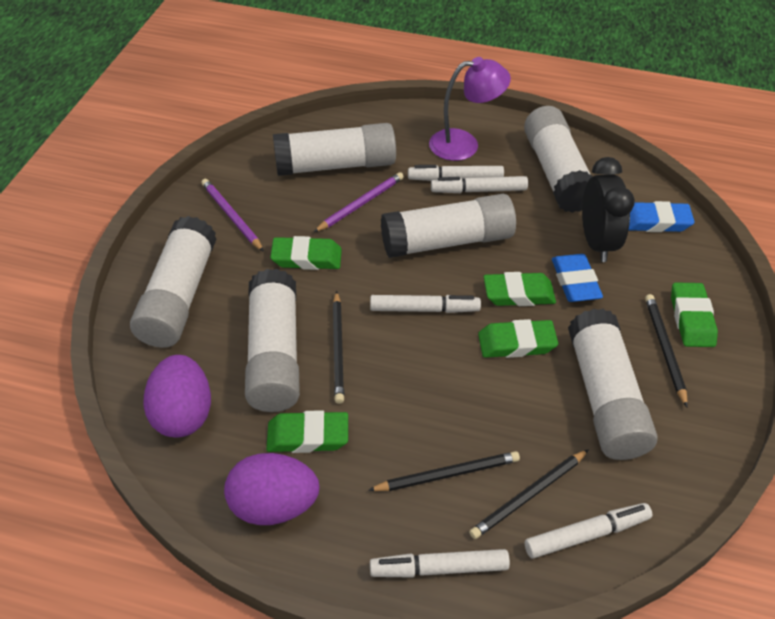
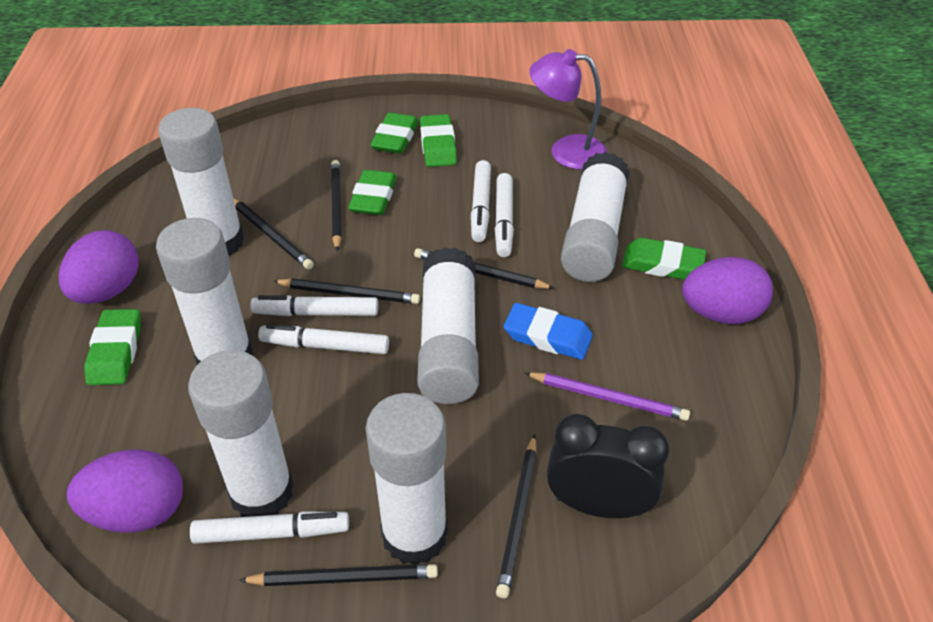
black pencil: [333,291,344,404] [368,451,520,491] [469,449,589,539] [645,294,688,407] = 4 -> [233,198,314,269] [239,564,438,586] [273,278,420,304] [331,160,342,251] [414,248,555,289] [496,434,537,598] = 6
blue eraser: [552,254,603,302] [629,201,695,232] = 2 -> [504,303,593,360] = 1
purple egg: [143,355,211,437] [224,453,319,525] = 2 -> [59,230,139,304] [67,449,183,533] [682,257,773,324] = 3
purple pencil: [201,179,264,252] [314,172,404,232] = 2 -> [525,372,690,421] = 1

